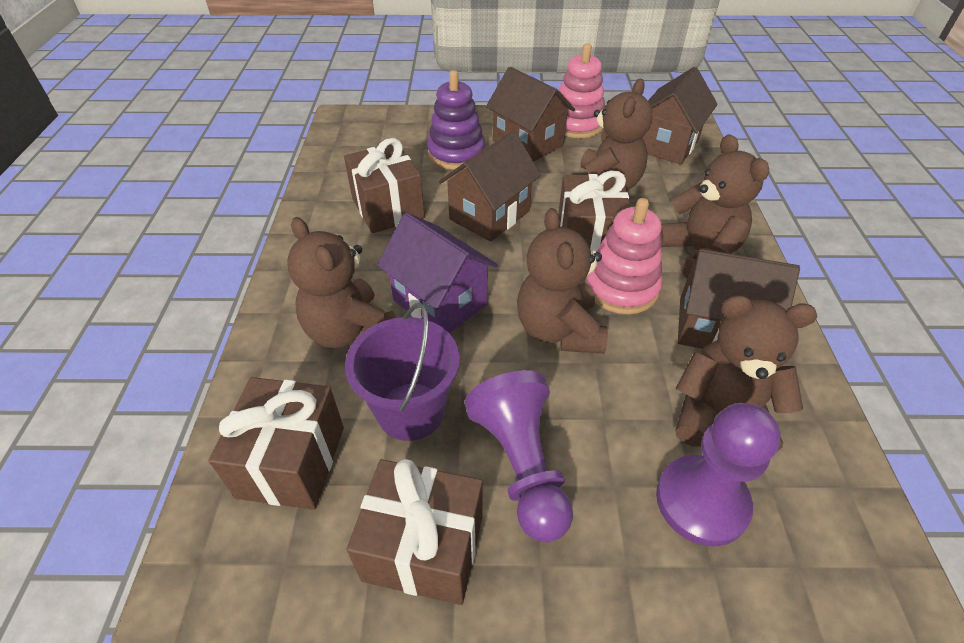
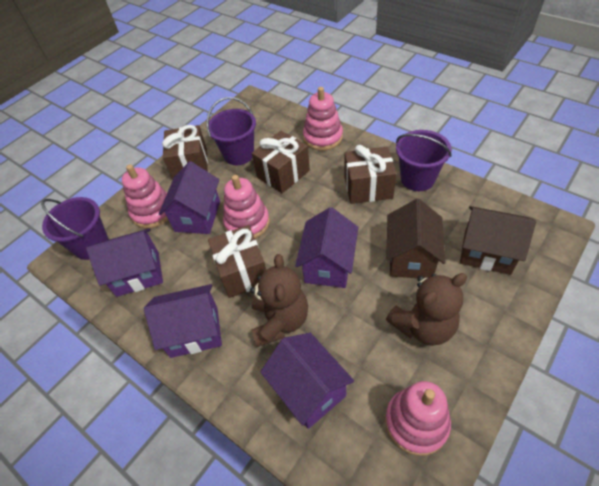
brown house: [439,131,541,242] [486,67,575,162] [642,67,718,165] [678,249,800,349] = 4 -> [386,199,445,278] [460,206,536,275] = 2
brown teddy bear: [287,217,396,348] [517,208,608,354] [573,79,653,191] [660,134,769,278] [675,295,818,451] = 5 -> [250,254,308,347] [386,273,467,346] = 2
pink stacking toy: [559,43,605,138] [585,198,662,314] = 2 -> [122,164,168,228] [223,175,270,238] [303,87,343,150] [385,381,451,456] = 4
purple bucket: [345,302,460,441] = 1 -> [41,197,109,260] [206,97,256,165] [396,130,452,191] = 3
purple house: [377,212,498,333] = 1 -> [86,228,163,297] [144,284,222,358] [159,161,220,234] [261,333,354,429] [295,207,358,288] = 5
purple pawn: [465,370,573,543] [656,403,781,547] = 2 -> none = 0
purple stacking toy: [427,70,485,170] = 1 -> none = 0

